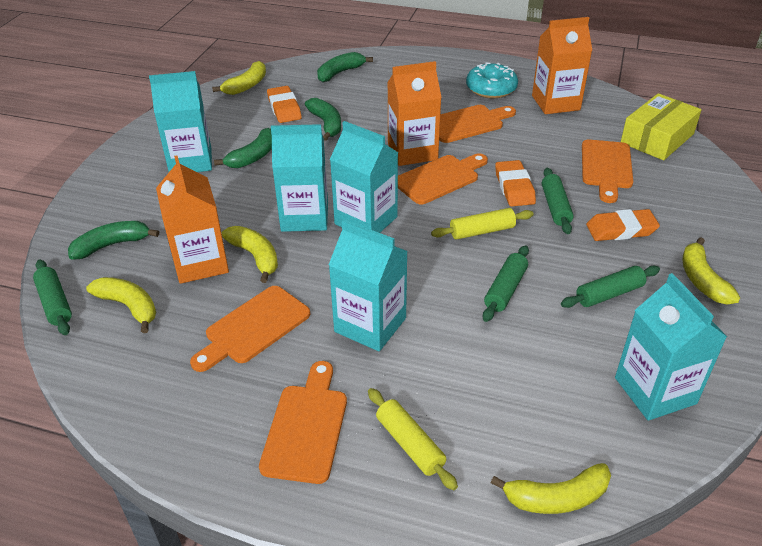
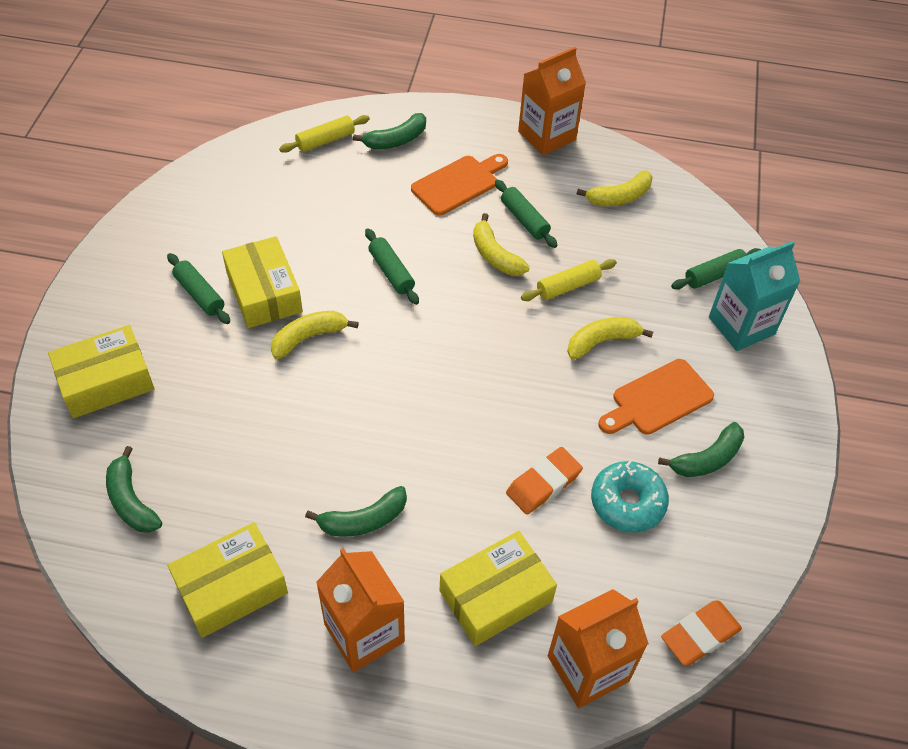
orange cutting board: [190,286,310,372] [259,361,347,484] [398,153,488,204] [439,105,516,143] [582,140,634,203] = 5 -> [411,154,508,216] [598,359,714,435] = 2
orange eraser: [267,86,302,123] [495,160,536,206] [586,209,660,241] = 3 -> [506,447,583,515] [661,601,742,666] = 2
turquoise carton: [149,71,212,172] [271,124,328,232] [329,220,408,351] [330,121,398,233] [615,273,727,421] = 5 -> [709,241,800,351] = 1
yellow banana: [86,277,156,333] [212,61,266,95] [222,226,278,283] [491,463,611,514] [683,237,740,305] = 5 -> [271,311,359,359] [473,213,530,276] [567,317,653,360] [577,170,653,206] = 4
yellow box: [621,93,702,160] = 1 -> [48,325,154,418] [167,522,288,638] [222,236,303,328] [439,531,557,646] = 4

